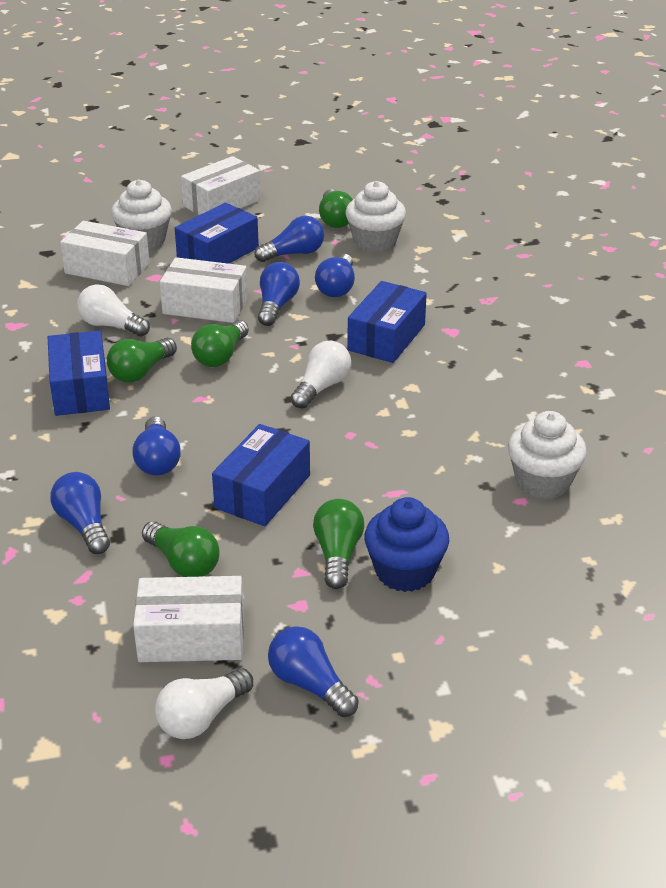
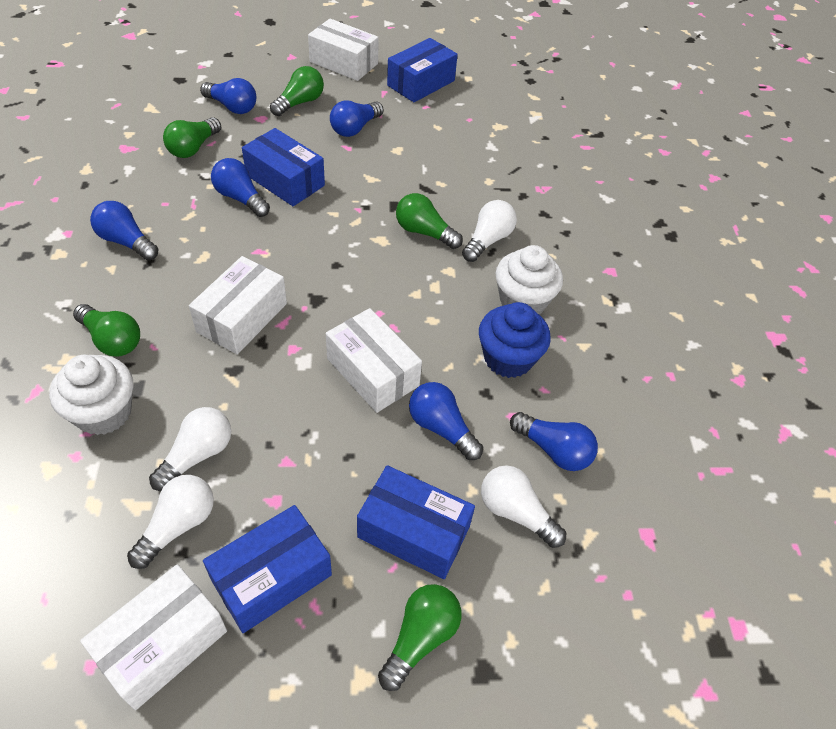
white cupcake: [111,180,172,250] [346,181,406,252] [508,411,587,500] = 3 -> [49,355,133,435] [495,245,563,314] = 2
white light bulb: [77,284,150,336] [155,668,253,739] [290,340,351,409] = 3 -> [127,475,214,569] [149,407,231,491] [462,200,517,262] [481,465,566,548] = 4

